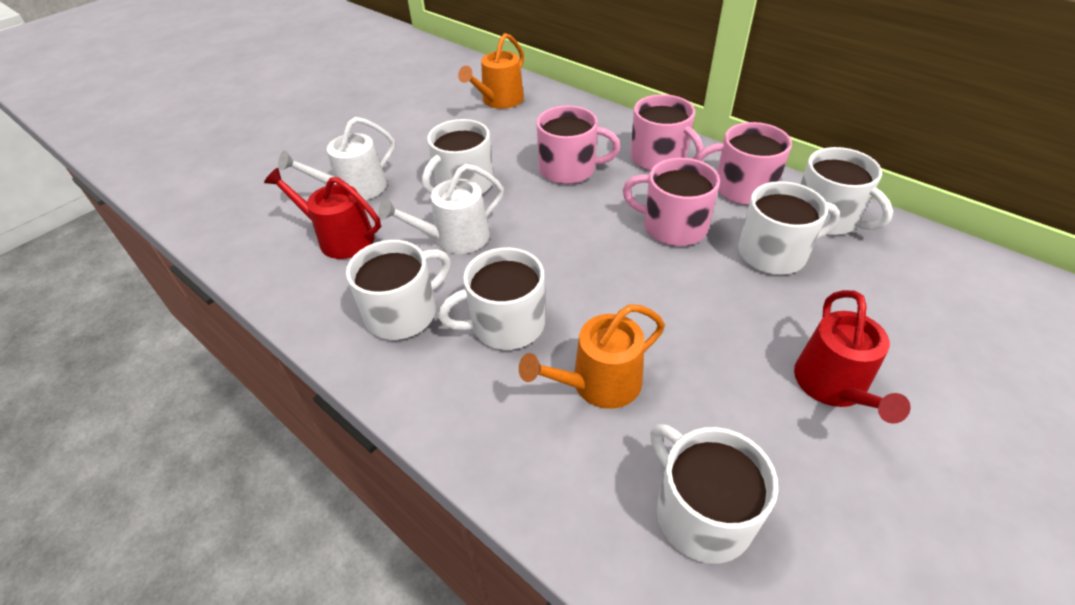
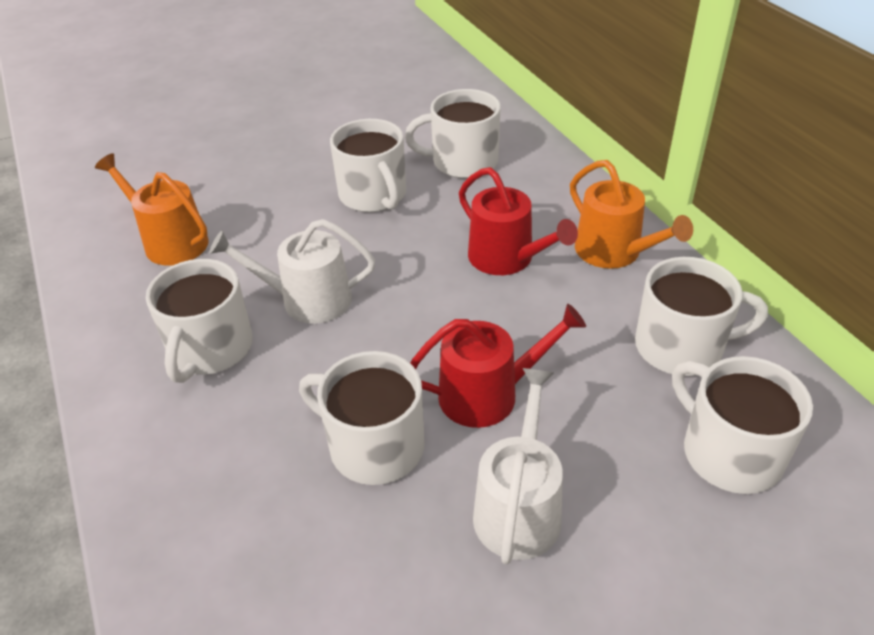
pink mug: [536,106,620,184] [623,158,720,246] [631,94,704,171] [695,122,792,205] = 4 -> none = 0

